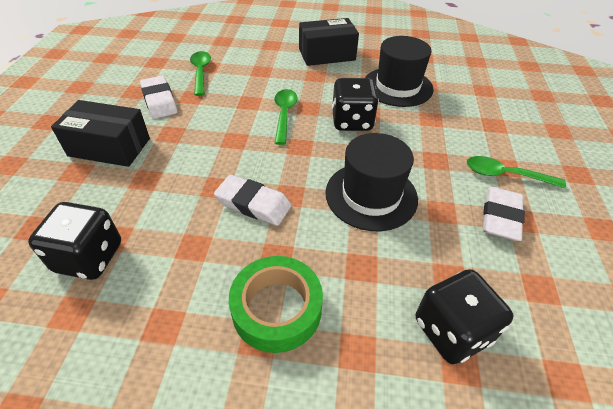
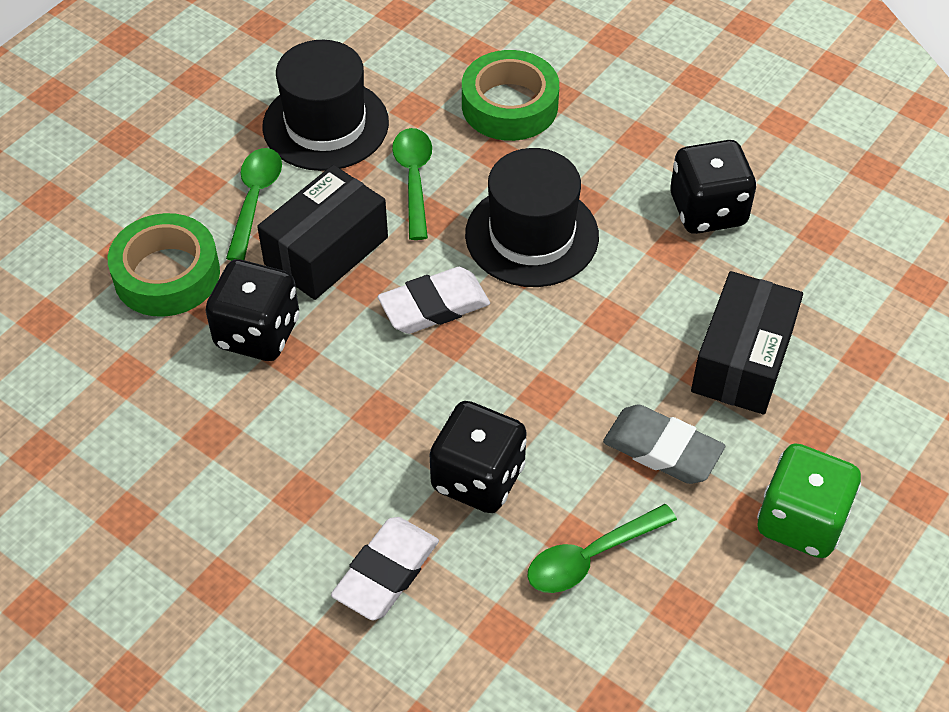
green dice: none = 0 -> [757,443,861,558] = 1
green tape: [229,256,323,353] = 1 -> [108,213,220,317] [462,50,559,141] = 2
grey eraser: none = 0 -> [603,404,725,484] = 1
white eraser: [140,76,177,119] [214,175,292,226] [483,187,525,241] = 3 -> [331,517,439,621] [378,267,490,334] = 2

